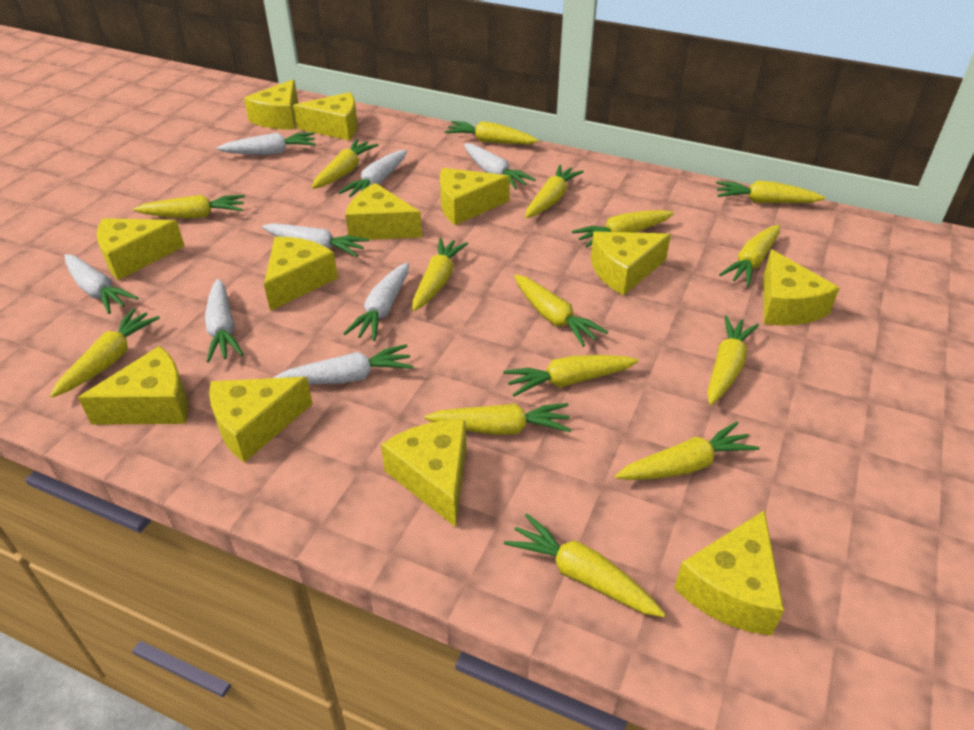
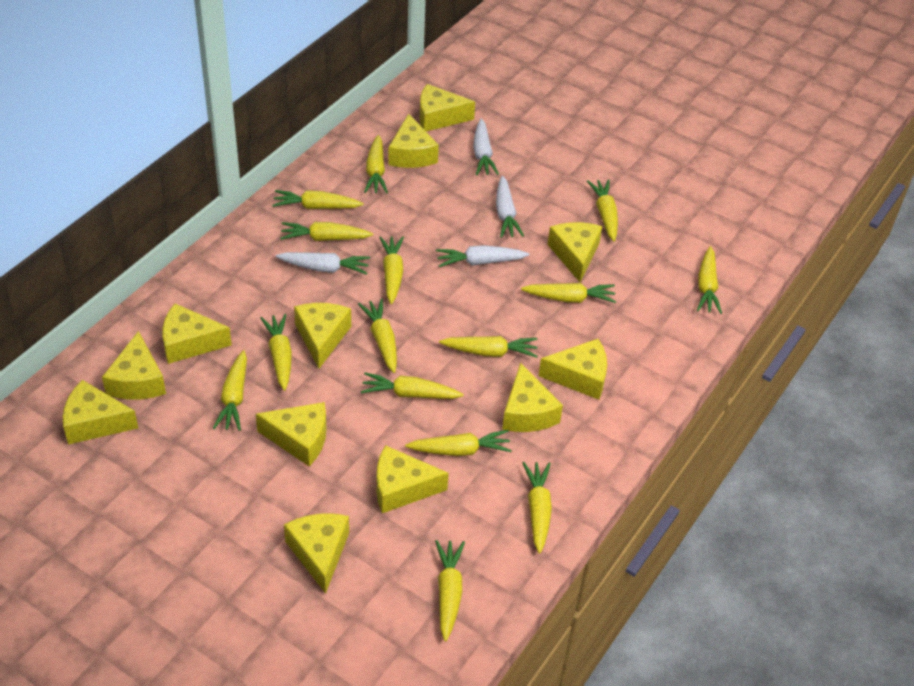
white carrot: [64,254,139,314] [205,279,243,362] [217,132,316,155] [262,223,369,257] [273,344,413,384] [338,150,407,197] [343,262,409,341] [464,143,536,189] = 8 -> [276,252,370,275] [436,245,529,267] [473,119,499,175] [496,176,524,238] = 4

